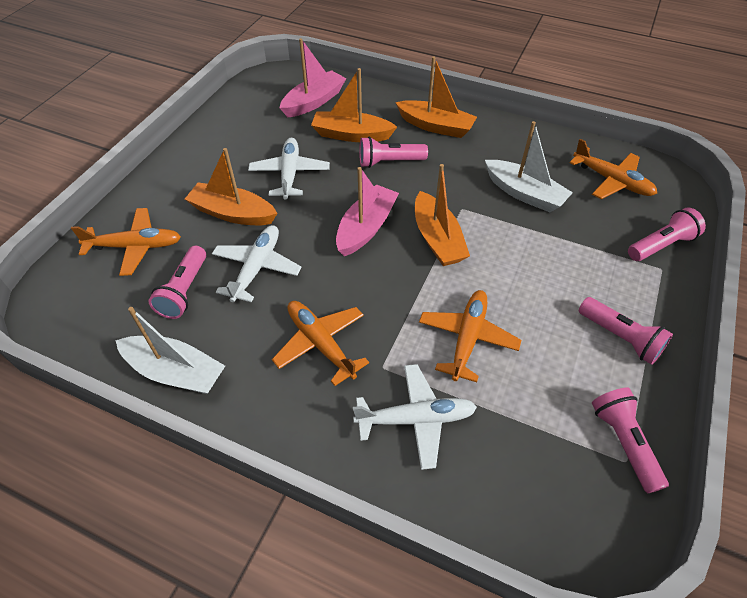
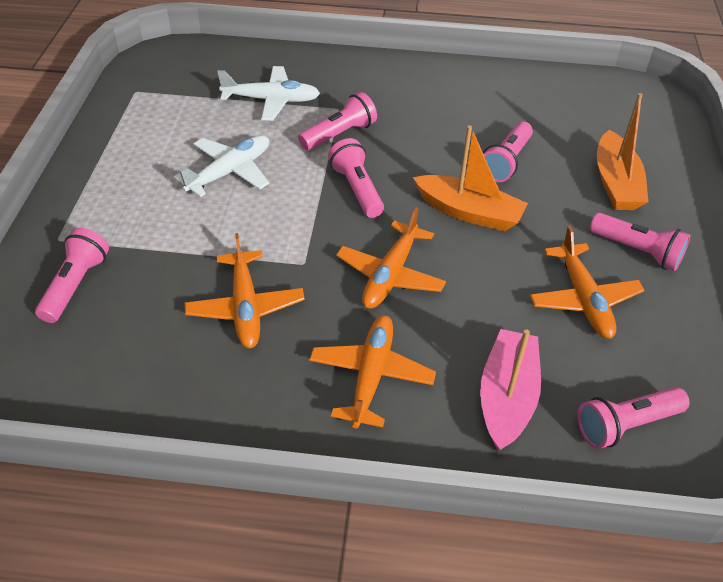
orange boat: [185,148,277,225] [311,68,397,142] [395,57,477,138] [415,164,470,266] = 4 -> [413,125,528,231] [597,93,648,210] = 2
pink boat: [280,38,346,117] [336,167,399,256] = 2 -> [480,329,541,451] = 1
pink flashlight: [149,246,206,319] [359,137,428,168] [579,297,673,365] [592,388,669,493] [628,207,706,261] = 5 -> [35,228,109,323] [298,92,377,150] [328,138,384,218] [483,122,533,182] [577,387,690,449] [590,213,691,271] = 6
white boat: [115,307,225,394] [485,121,573,212] = 2 -> none = 0
white plane: [212,225,302,303] [248,138,330,199] [353,364,477,470] = 3 -> [174,135,269,197] [217,66,320,121] = 2

